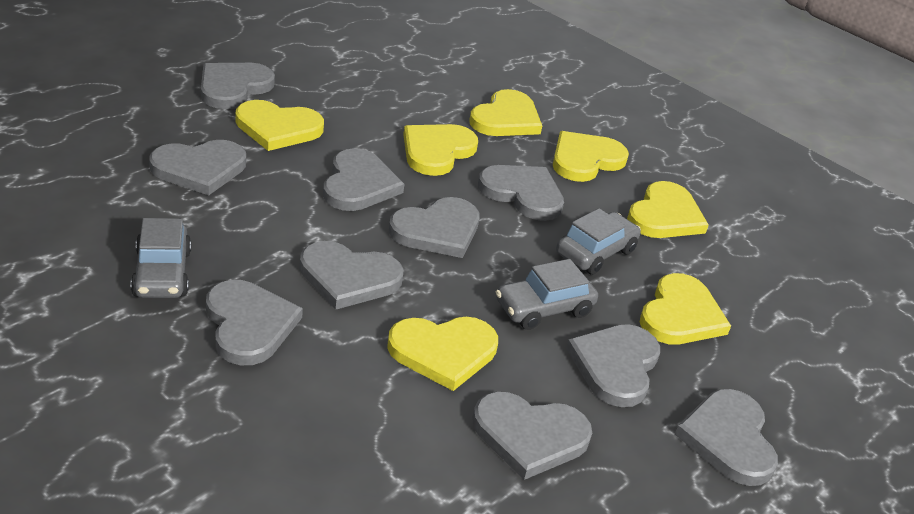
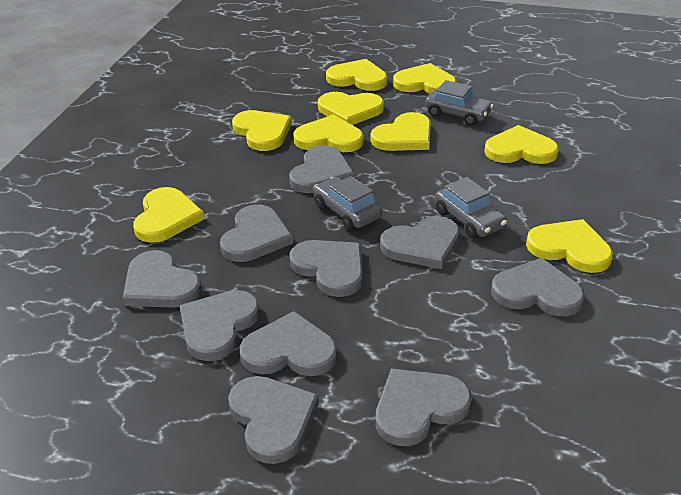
yellow heart: [235,100,324,151] [387,317,498,391] [403,124,478,176] [469,89,542,136] [553,131,629,182] [627,181,709,238] [640,273,731,345] = 7 -> [133,187,204,243] [232,110,292,151] [294,114,364,152] [318,92,384,125] [326,59,388,91] [371,112,431,151] [393,63,457,94] [484,125,559,164] [526,219,613,273] = 9

